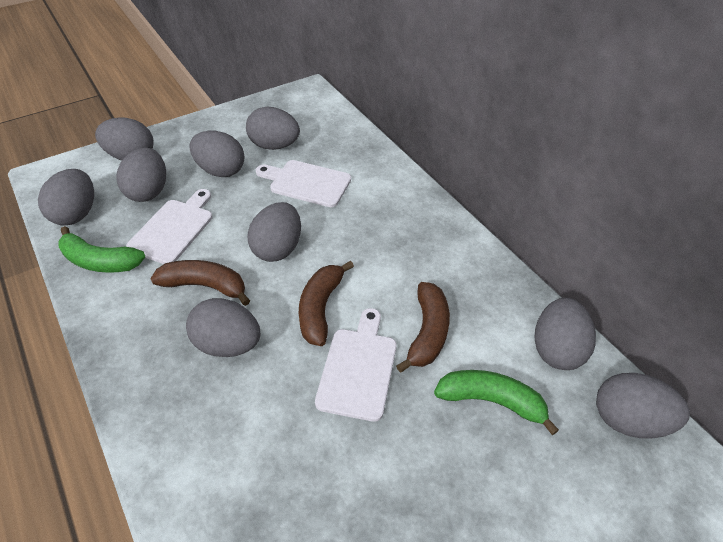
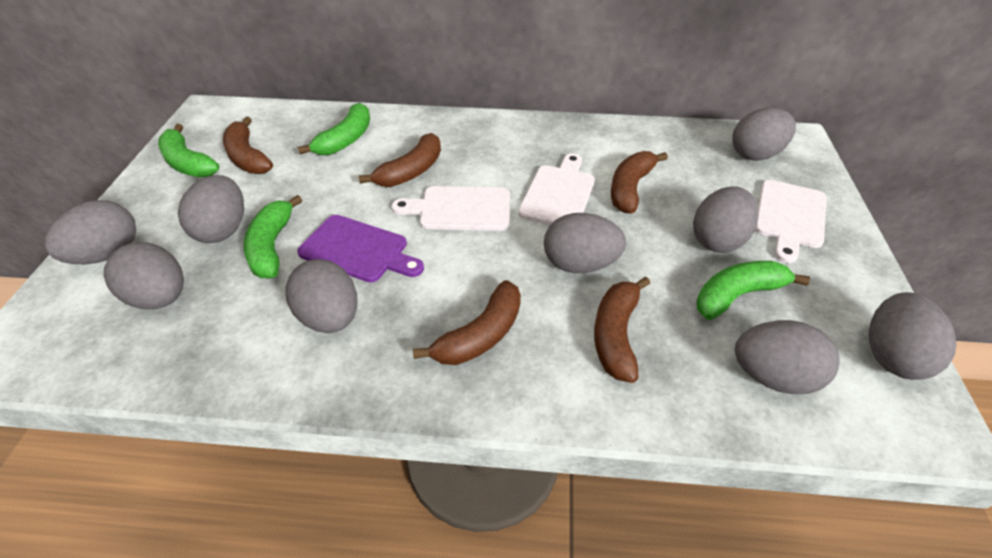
brown banana: [150,260,250,306] [299,261,354,346] [396,282,450,373] = 3 -> [223,117,273,174] [359,133,441,187] [413,280,521,365] [594,277,650,383] [611,151,668,213] = 5
green banana: [58,226,145,273] [434,370,559,435] = 2 -> [158,124,220,177] [244,195,302,278] [298,103,370,155] [696,261,810,320] = 4
purple cutting board: none = 0 -> [297,215,424,282] = 1

